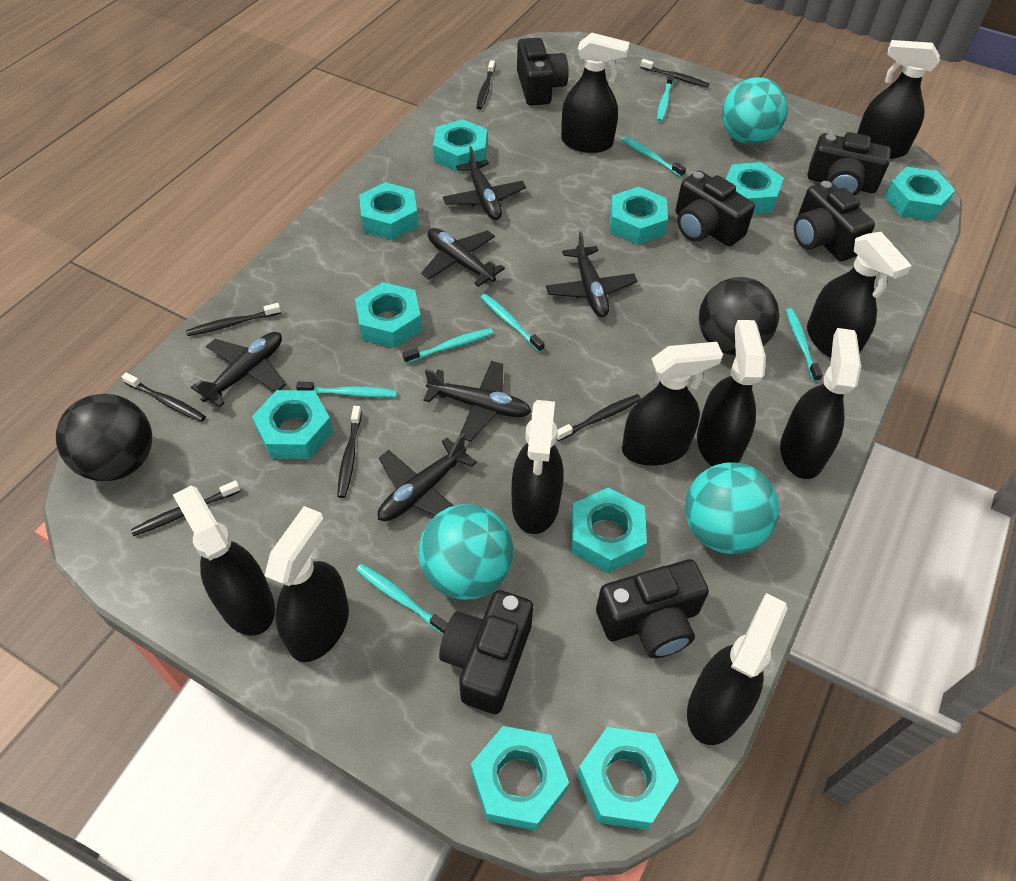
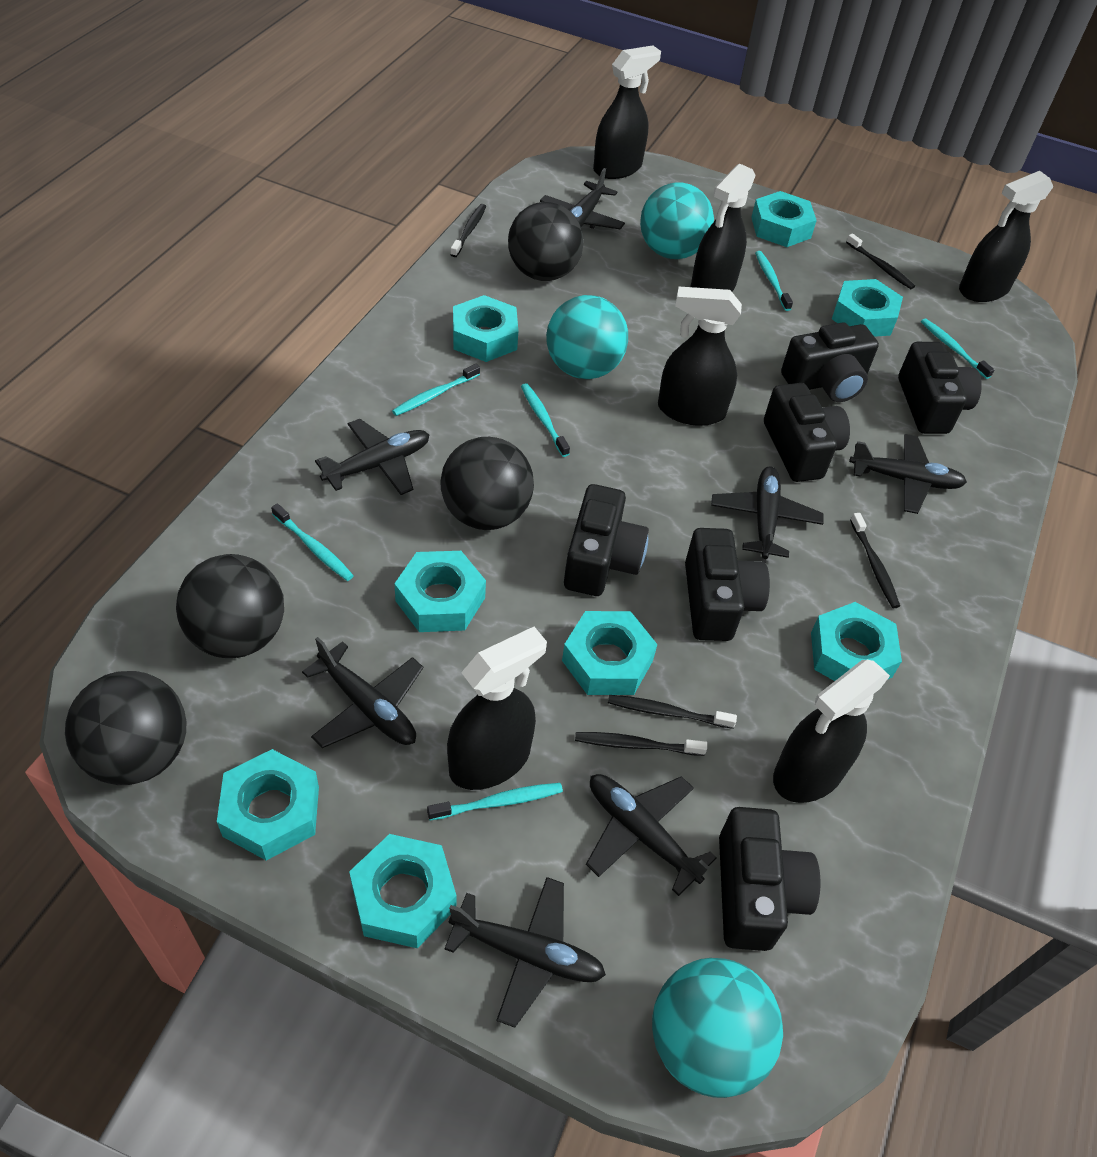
black ball: [56,394,152,481] [699,277,779,355] = 2 -> [65,671,187,785] [176,554,284,658] [440,437,534,530] [508,202,584,281] = 4
black plane: [191,332,286,407] [378,433,477,521] [421,228,505,287] [423,361,531,441] [443,146,526,220] [546,232,637,317] = 6 -> [302,637,424,748] [315,419,429,495] [444,877,606,1028] [540,168,625,230] [586,774,717,896] [711,466,824,559] [849,434,967,514] = 7
black spray bottle: [173,485,275,636] [264,506,349,662] [511,400,563,534] [561,33,630,153] [622,342,723,466] [687,593,787,745] [697,320,766,466] [780,328,861,479] [807,232,912,358] [857,40,940,159] = 10 -> [447,627,547,790] [593,45,661,179] [658,287,742,426] [690,163,756,291] [773,660,890,803] [959,171,1053,302] = 6
black toothbrush: [121,373,206,422] [131,480,241,536] [186,303,281,336] [337,406,362,498] [476,60,495,110] [557,394,641,441] [640,59,709,88] = 7 -> [450,204,486,257] [575,732,707,756] [608,695,737,729] [846,234,915,289] [850,513,900,608] = 5
turquoise nut: [252,390,333,459] [355,282,422,348] [359,182,418,240] [433,119,487,172] [471,726,569,831] [571,487,647,573] [577,727,679,830] [610,187,668,245] [725,162,784,214] [885,167,955,221] = 10 -> [217,749,319,861] [349,834,457,948] [394,551,486,632] [453,295,518,362] [562,611,657,695] [751,191,817,247] [811,602,902,681] [832,279,903,337] = 8
turquoise toothbrush: [296,382,397,398] [356,564,448,635] [402,328,493,363] [480,294,545,352] [622,137,686,177] [657,72,674,122] [786,308,823,382] = 7 -> [271,503,354,581] [392,364,480,416] [427,783,563,820] [521,383,570,457] [755,251,793,311] [921,318,994,379] = 6

